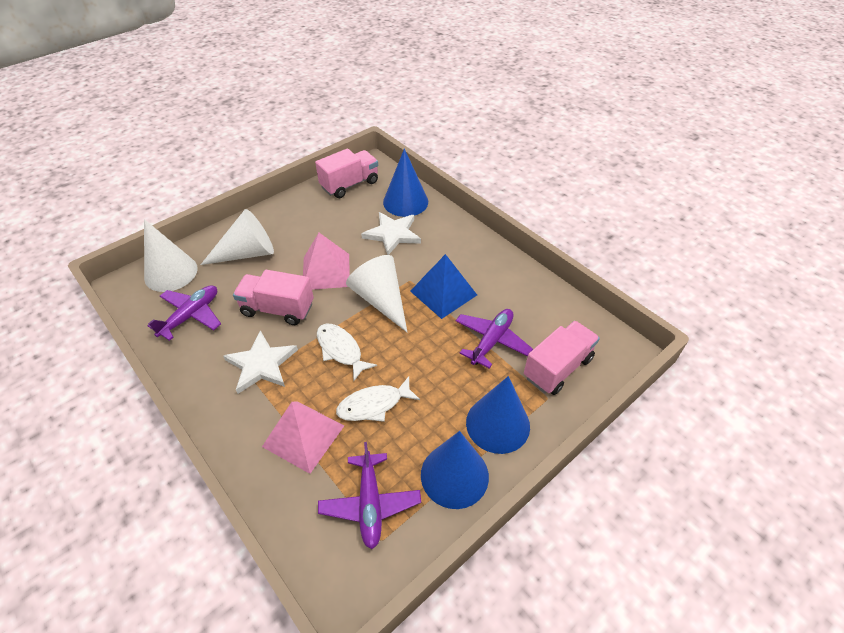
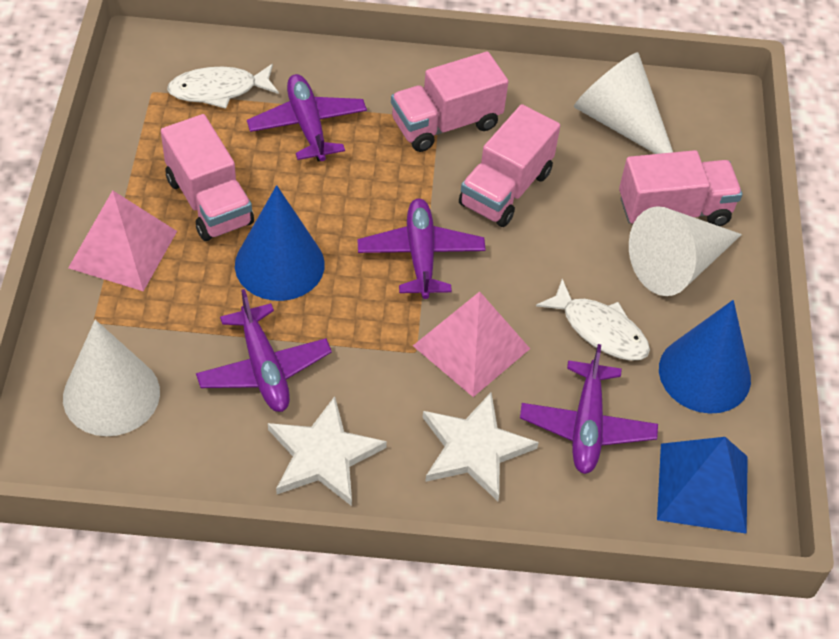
blue cone: [383,149,428,217] [421,431,489,509] [466,376,530,454] = 3 -> [235,185,325,301] [659,300,751,414] = 2
pink truck: [233,270,314,325] [315,148,378,198] [524,321,600,395] = 3 -> [161,114,254,241] [391,51,508,152] [459,104,560,227] [619,150,742,226] = 4
purple plane: [147,285,221,341] [318,442,421,549] [456,309,533,369] = 3 -> [196,289,332,412] [247,74,367,161] [357,198,486,299] [520,344,658,474] = 4

